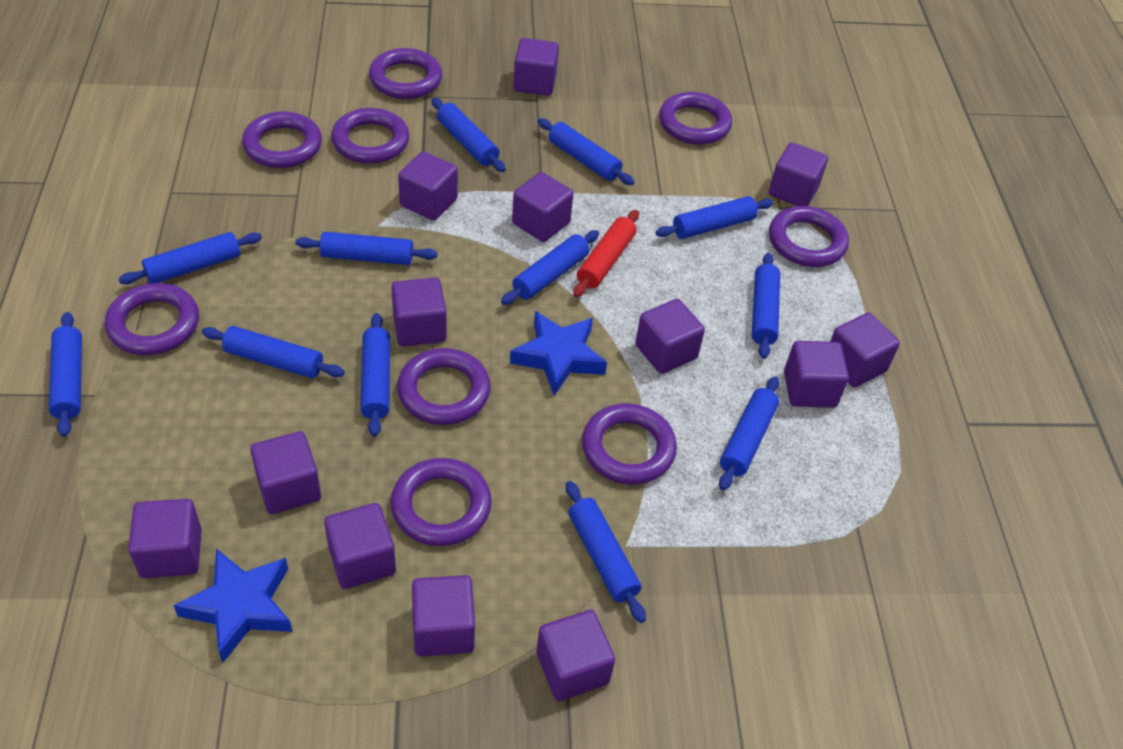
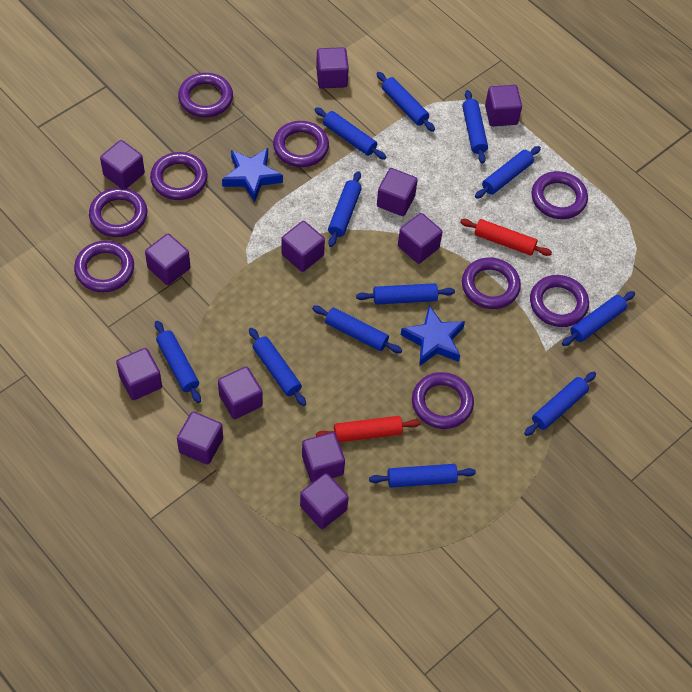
purple cube: [128,499,202,578] [250,431,321,514] [324,503,396,589] [391,277,447,347] [398,151,458,221] [412,575,475,656] [512,172,573,242] [513,38,559,96] [536,610,615,701] [635,299,705,374] [769,142,828,206] [784,341,849,408] [830,313,900,388] = 13 -> [100,140,145,188] [116,348,162,400] [145,234,190,285] [177,412,223,465] [218,366,263,419] [281,221,325,272] [300,473,349,529] [302,432,345,483] [316,47,349,89] [377,168,418,216] [398,213,442,264] [485,85,522,127] = 12
red rolling pin: [573,210,639,297] = 1 -> [316,416,420,442] [460,219,552,256] = 2

